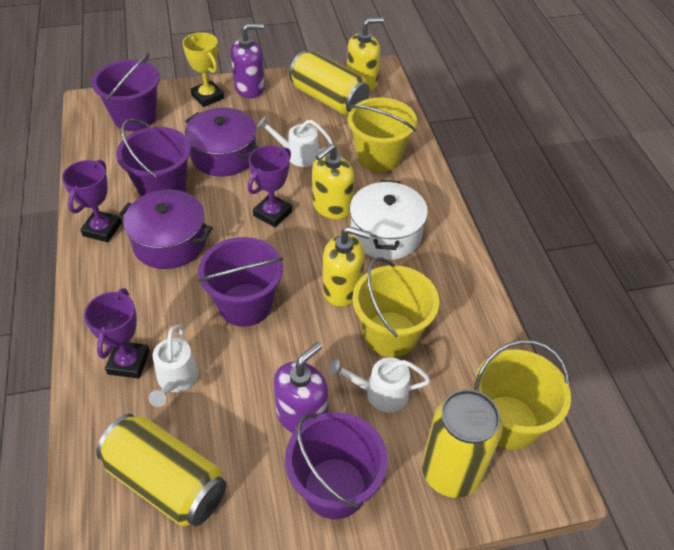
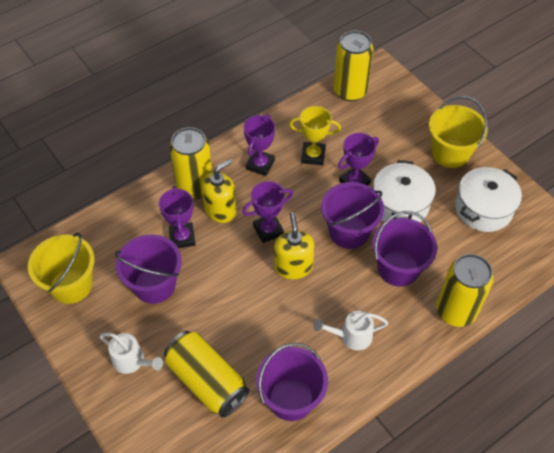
purple pot: [118,189,213,269] [185,108,258,176] = 2 -> none = 0
purple soap dispenser: [231,24,265,98] [274,342,328,433] = 2 -> none = 0
purple trophy: [62,160,122,242] [84,288,150,379] [248,145,292,227] = 3 -> [159,186,196,248] [242,181,293,243] [243,114,275,176] [338,133,379,186] = 4
white pot: [350,180,428,260] = 1 -> [373,160,436,222] [455,167,522,232] = 2
white watering can: [148,325,198,407] [257,117,333,167] [328,357,430,412] = 3 -> [99,333,163,374] [314,310,388,350] = 2
yellow bucket: [348,98,417,172] [352,257,439,357] [474,340,571,450] = 3 -> [28,233,95,304] [429,96,488,168] = 2
yellow can: [96,414,226,526] [289,51,370,116] [422,389,502,498] = 3 -> [164,331,249,418] [169,127,212,199] [333,31,373,101] [436,254,493,327] = 4
yellow soap dispenser: [312,144,354,219] [323,226,371,307] [347,17,384,91] = 3 -> [201,159,237,223] [274,212,315,279] = 2

